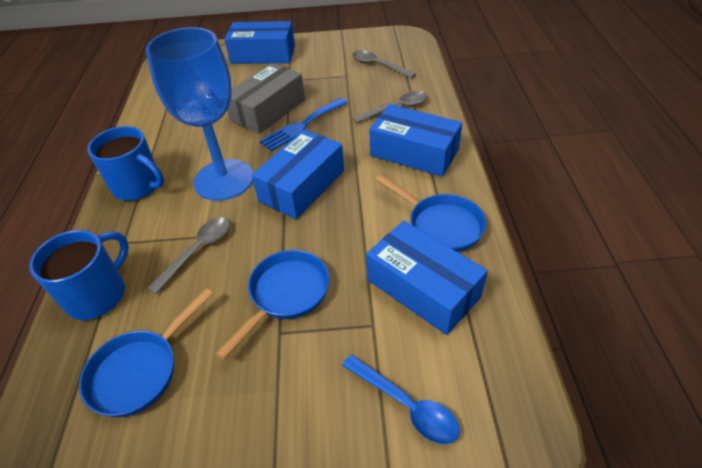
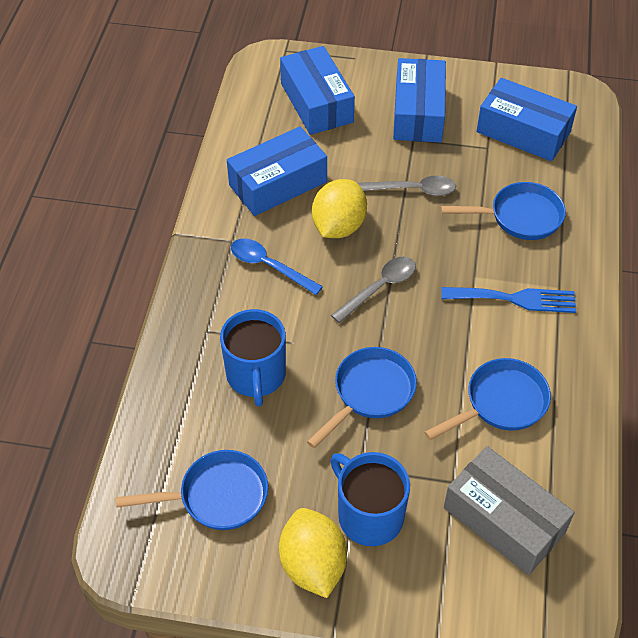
blue goblet: [145,27,253,201] = 1 -> none = 0
blue pan: [79,288,214,417] [216,250,329,360] [375,174,486,252] = 3 -> [116,450,268,530] [307,347,417,449] [424,358,551,440] [441,182,566,240] = 4
grey spoon: [147,217,230,294] [352,50,416,78] [353,91,428,123] = 3 -> [331,257,416,323] [358,176,456,196] = 2
yellow lemon: none = 0 -> [279,508,347,598] [312,179,367,238] = 2

